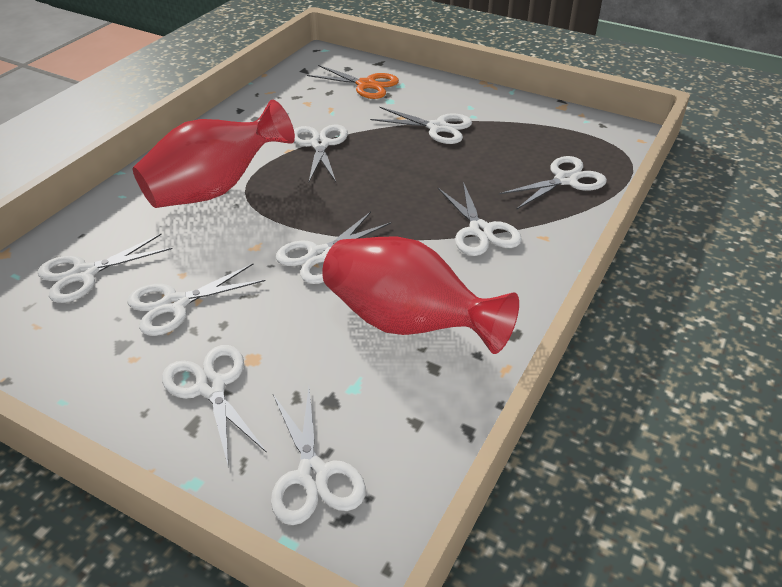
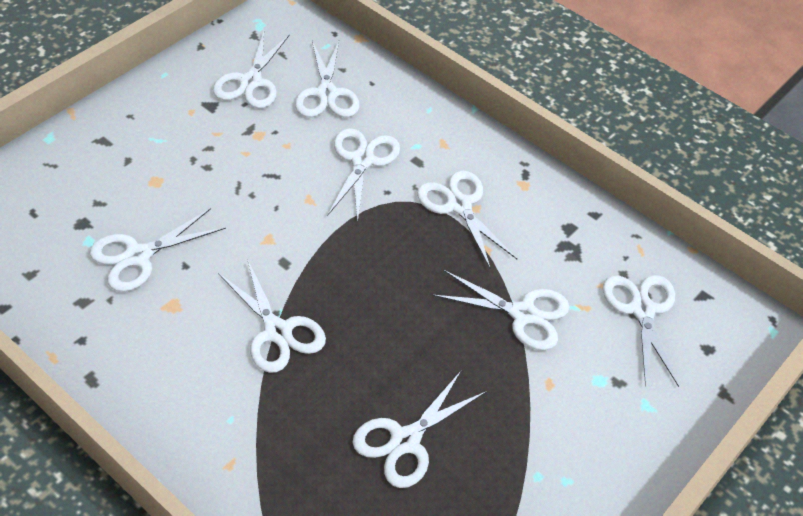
orange scissors: [307,65,399,99] = 1 -> none = 0
red vase: [133,100,295,208] [322,237,519,354] = 2 -> none = 0

